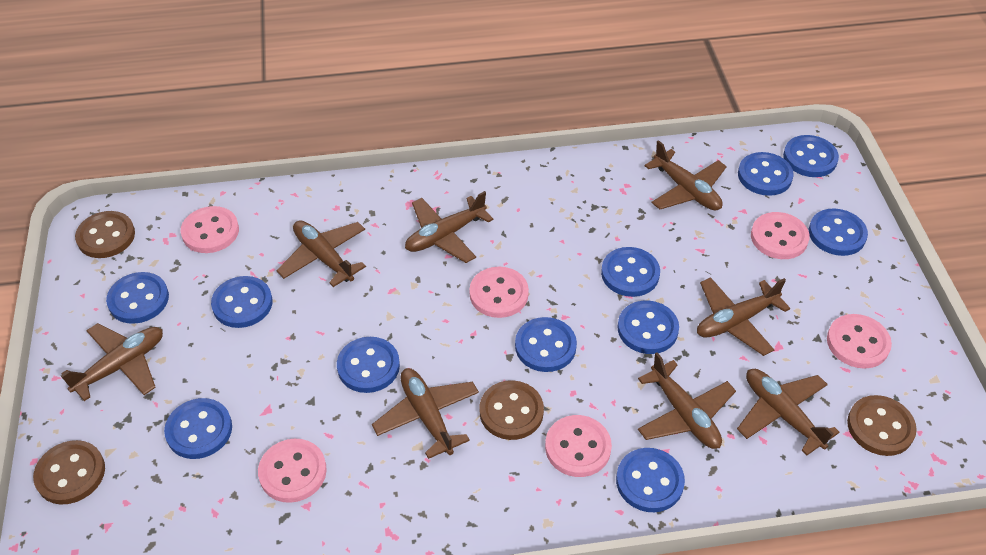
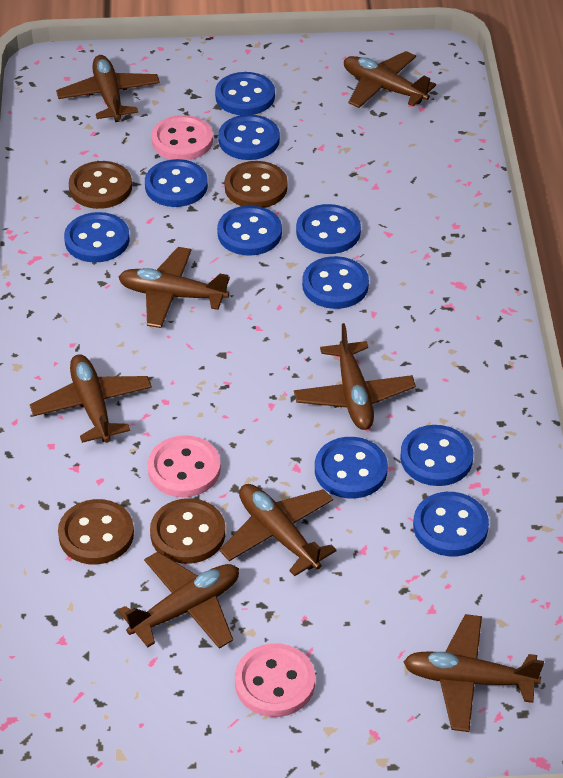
blue button: [106,272,169,324] [164,398,232,459] [211,276,272,328] [337,337,400,393] [515,317,577,372] [601,247,660,297] [616,448,685,512] [618,301,679,354] [738,152,794,196] [783,135,839,177] [809,209,868,256] = 11 -> [64,212,130,263] [145,159,208,207] [215,72,275,115] [217,206,282,256] [218,114,280,160] [296,204,361,254] [302,256,369,309] [315,437,388,498] [400,425,473,486] [413,492,489,556] = 10
pink button: [181,206,239,253] [258,439,327,503] [469,267,529,318] [545,415,612,477] [751,212,810,259] [827,314,892,369] = 6 -> [147,435,221,497] [152,115,213,160] [235,643,315,717] = 3

